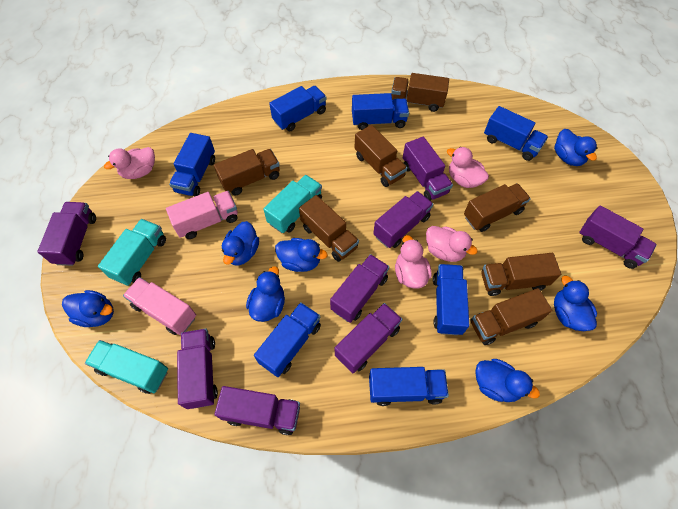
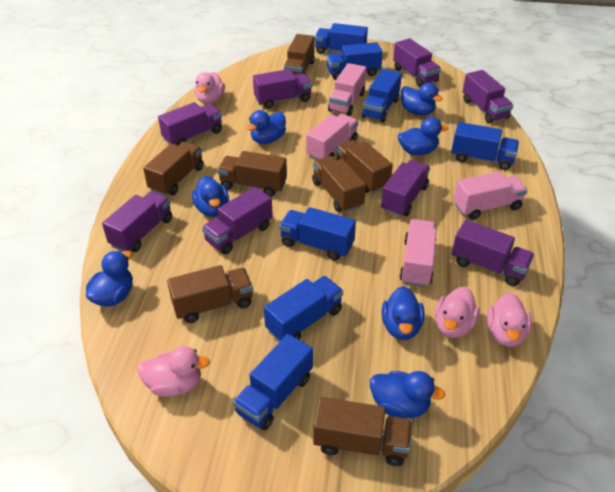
pink truck: [123,277,196,335] [166,191,238,239] = 2 -> [306,114,358,160] [328,63,367,116] [399,219,437,287] [453,171,527,220] = 4
turquoise truck: [85,340,168,394] [98,219,166,286] [263,175,322,233] = 3 -> none = 0

